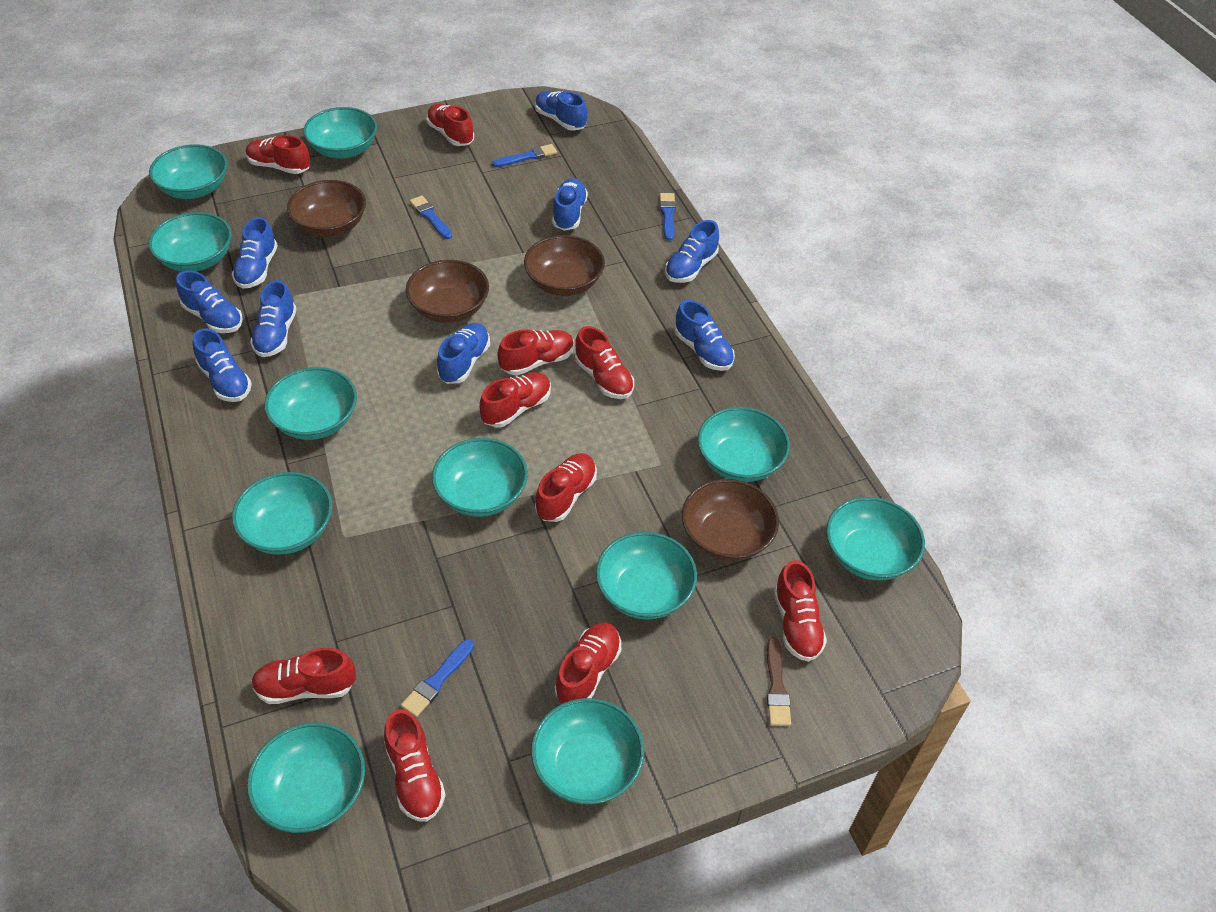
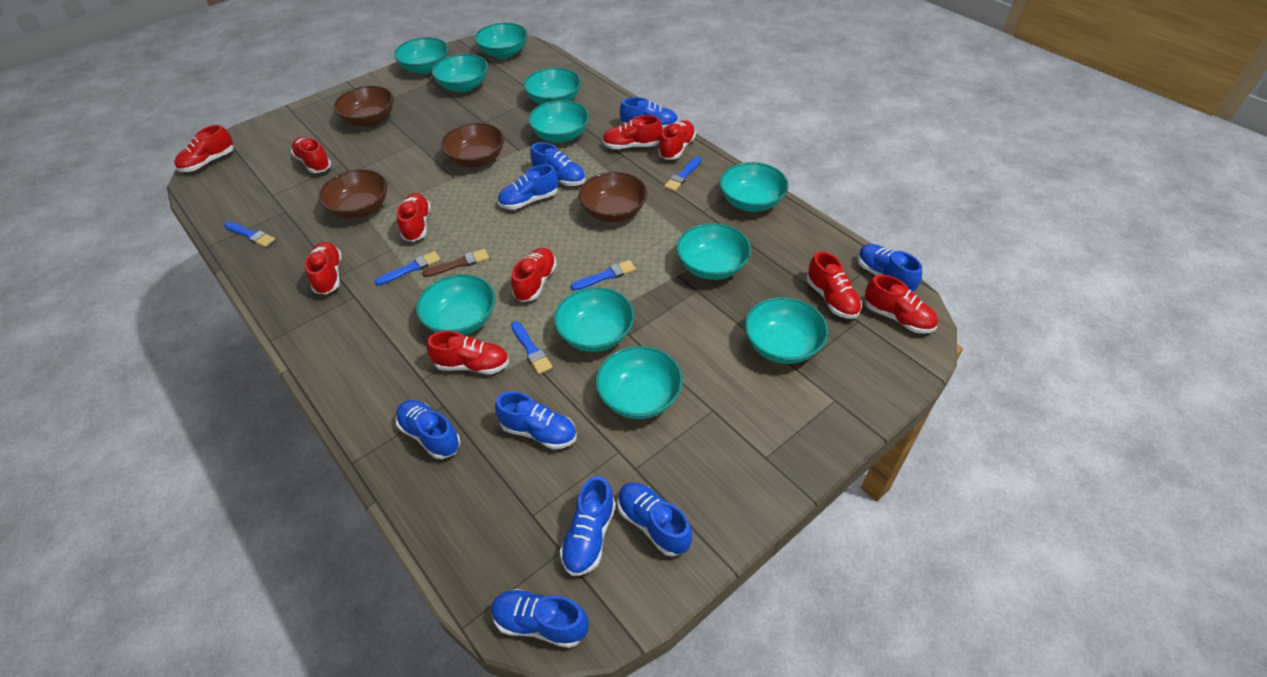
blue brush: [401,639,474,717] [410,195,452,239] [492,144,557,167] [660,193,676,241] = 4 -> [224,221,275,247] [374,251,441,286] [511,321,553,374] [570,260,636,291] [664,156,701,192] = 5

